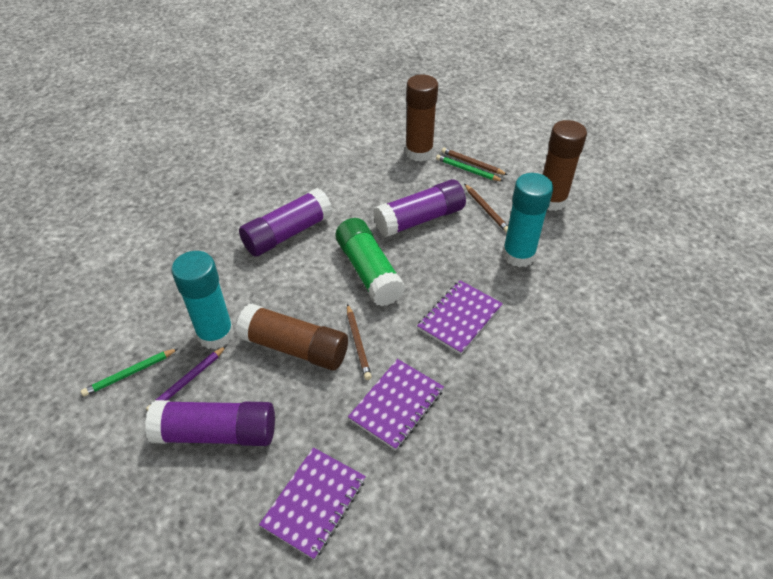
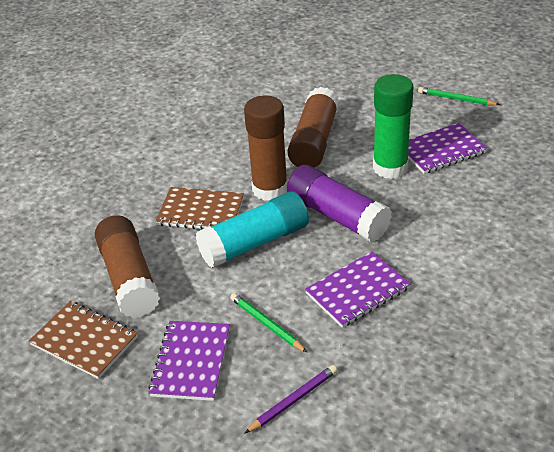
brown notebook: none = 0 -> [29,301,138,379] [155,187,244,230] = 2
brown pencil: [347,304,372,380] [441,148,508,175] [464,184,508,233] = 3 -> none = 0
purple glue stick: [145,400,275,446] [239,188,333,257] [373,179,466,238] = 3 -> [287,165,392,242] = 1
turquoise glue stick: [171,251,234,349] [502,173,553,267] = 2 -> [196,191,309,268] = 1

